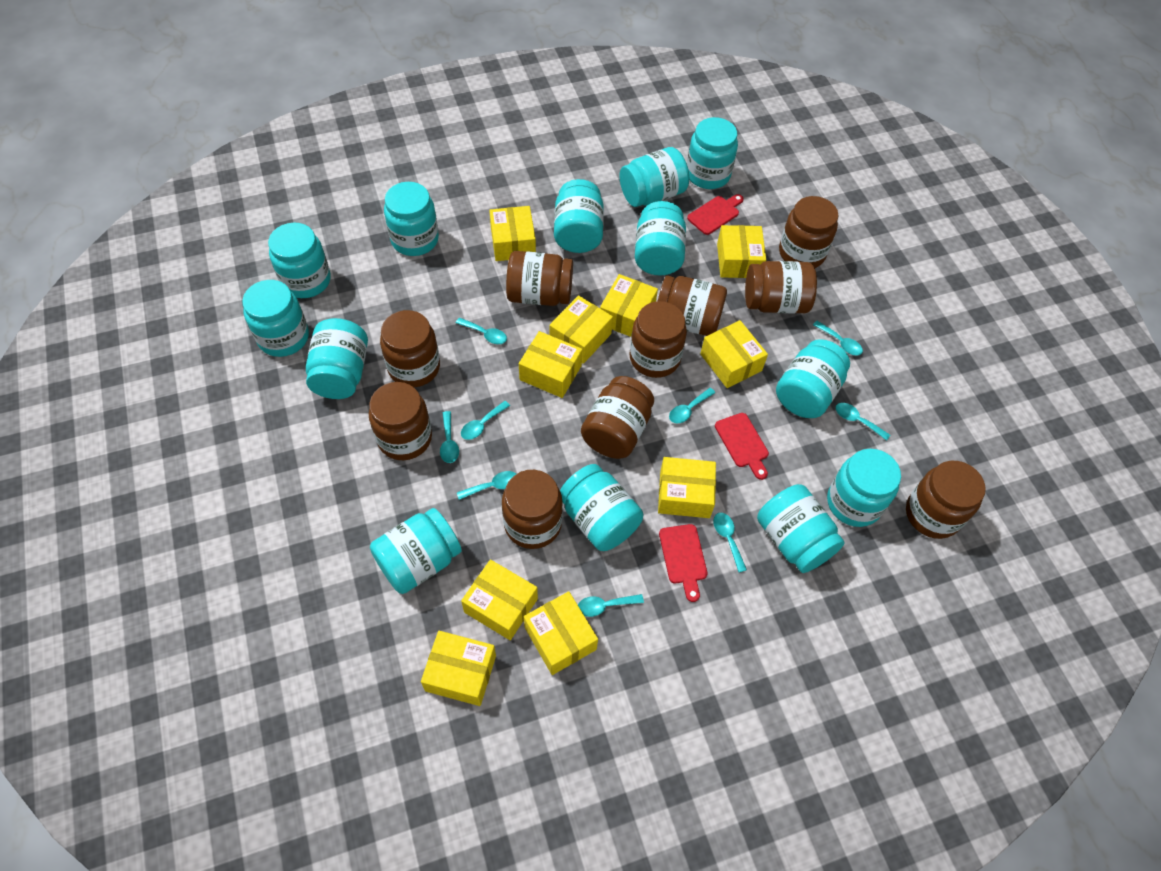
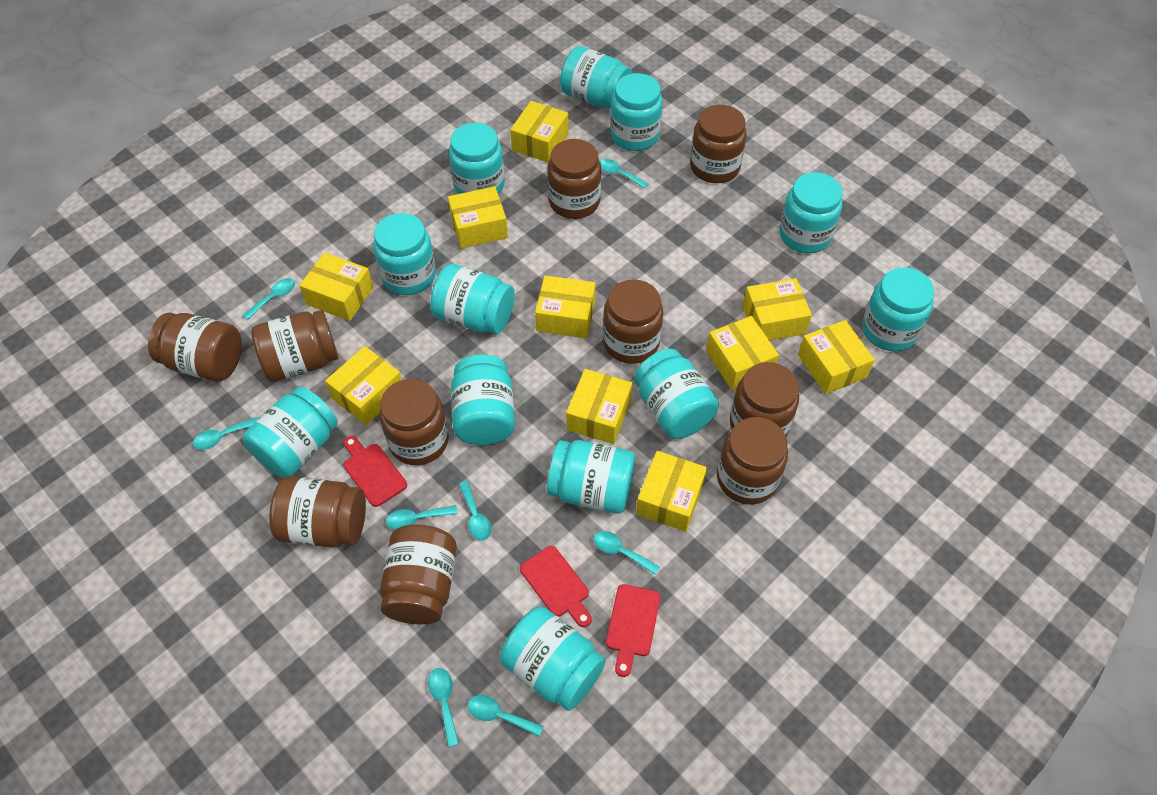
turquoise jar: [242,280,309,357] [268,223,331,298] [306,318,368,399] [370,508,462,594] [384,182,439,256] [554,179,604,253] [560,464,643,551] [619,147,689,207] [635,201,686,276] [687,117,738,189] [757,484,845,573] [776,339,850,418] [827,449,901,527] = 13 -> [243,387,338,478] [373,213,436,295] [430,264,515,334] [449,123,505,194] [451,354,515,445] [500,607,606,711] [547,440,635,514] [560,46,632,108] [610,73,663,151] [634,349,719,439] [779,172,842,253] [862,267,934,351] = 12
turquoise spoon: [440,411,459,463] [456,318,507,344] [457,471,516,500] [461,401,510,440] [578,594,644,617] [669,388,715,423] [713,513,747,572] [813,321,863,356] [835,403,890,441] = 9 -> [193,417,259,450] [243,278,295,320] [386,505,458,530] [428,668,459,747] [459,481,492,541] [468,695,543,737] [594,531,660,575] [600,159,648,189] = 8

